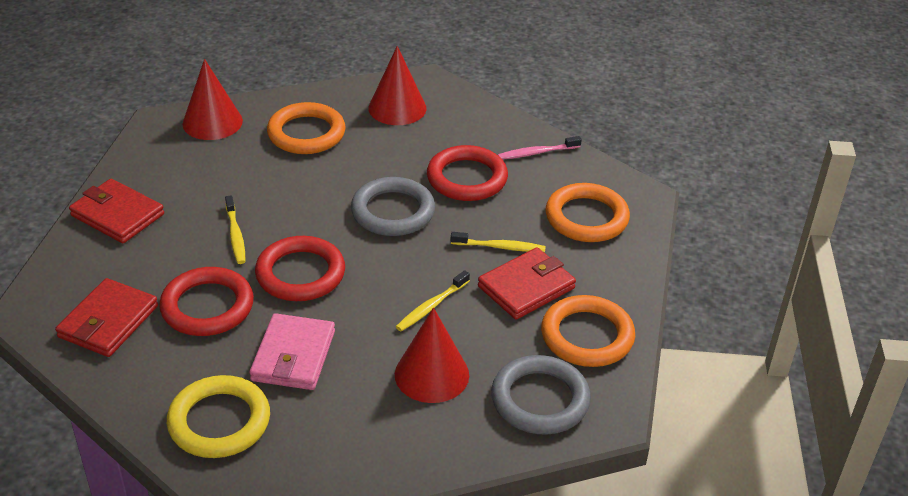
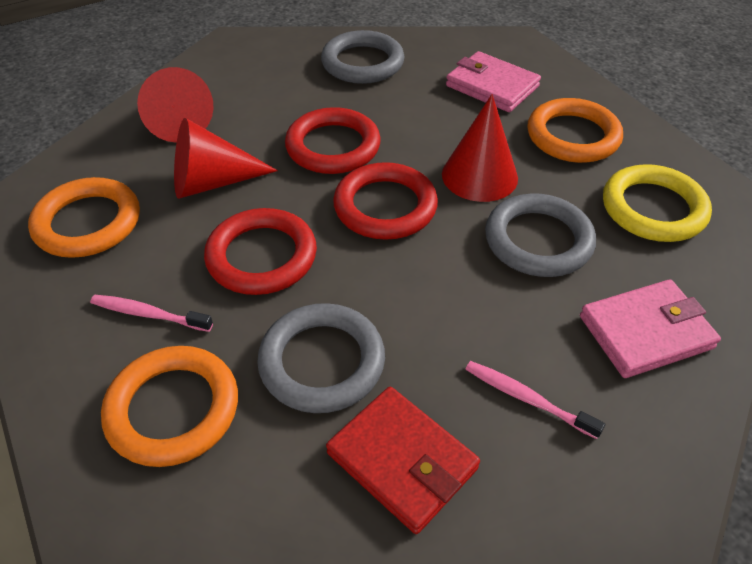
grey ring: [351,177,435,236] [491,355,591,435] = 2 -> [257,303,385,413] [321,30,404,84] [485,193,596,277] = 3
pink toothbrush: [498,136,582,159] = 1 -> [90,295,213,332] [465,361,605,439] = 2
pink wallet: [249,313,335,390] = 1 -> [446,51,541,112] [580,279,721,378] = 2
red wallet: [55,278,158,357] [69,179,164,243] [478,248,576,320] = 3 -> [326,387,480,534] = 1
yellow toothbrush: [225,195,246,264] [396,270,470,331] [451,232,546,252] = 3 -> none = 0

